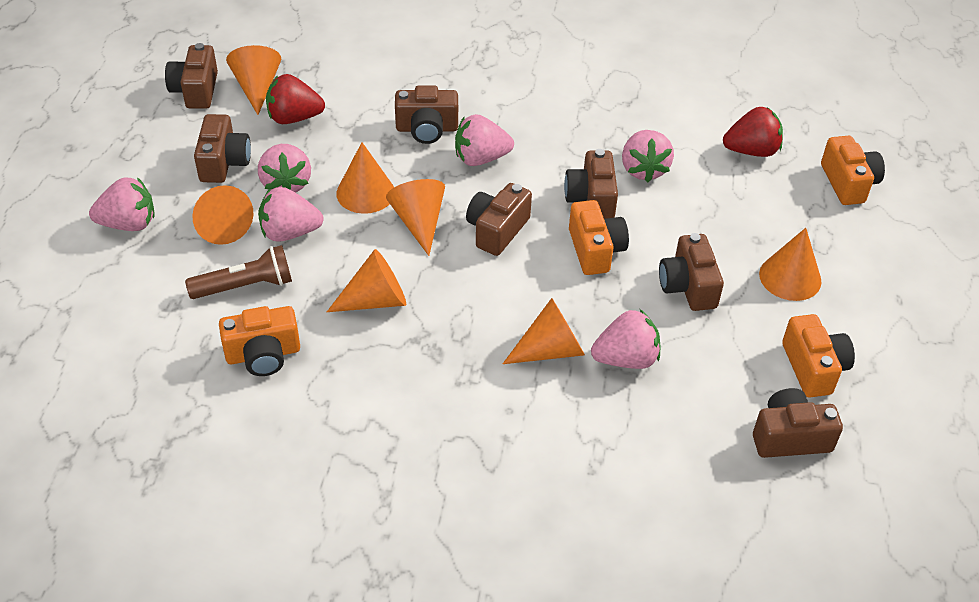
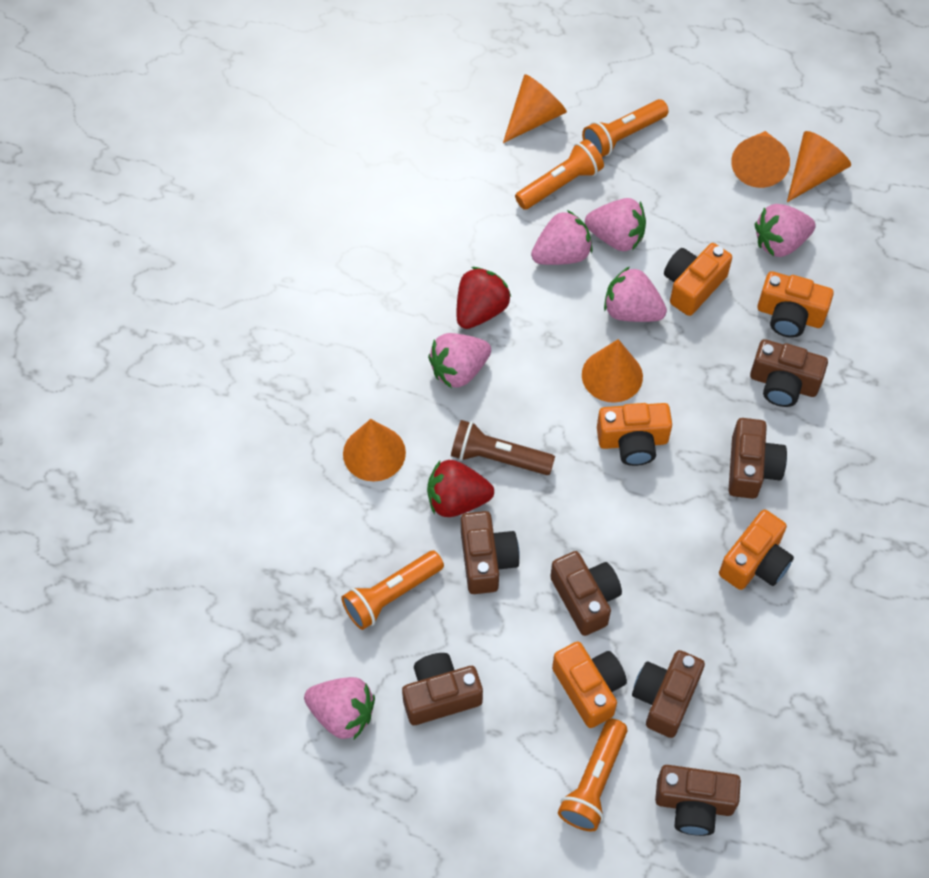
orange camera: [219,306,300,376] [569,200,629,275] [782,314,855,397] [821,136,885,205] = 4 -> [552,641,627,728] [597,403,672,466] [664,243,732,316] [719,510,794,590] [757,271,834,338] = 5
orange cone: [192,185,253,245] [226,45,281,115] [327,249,406,312] [336,142,394,214] [386,179,445,256] [503,298,585,364] [759,228,822,301] = 7 -> [343,419,406,482] [503,74,567,143] [582,339,643,403] [731,131,790,188] [787,131,851,202] = 5
orange flashlight: none = 0 -> [341,550,444,630] [515,139,604,210] [558,719,627,832] [582,99,669,157] = 4

